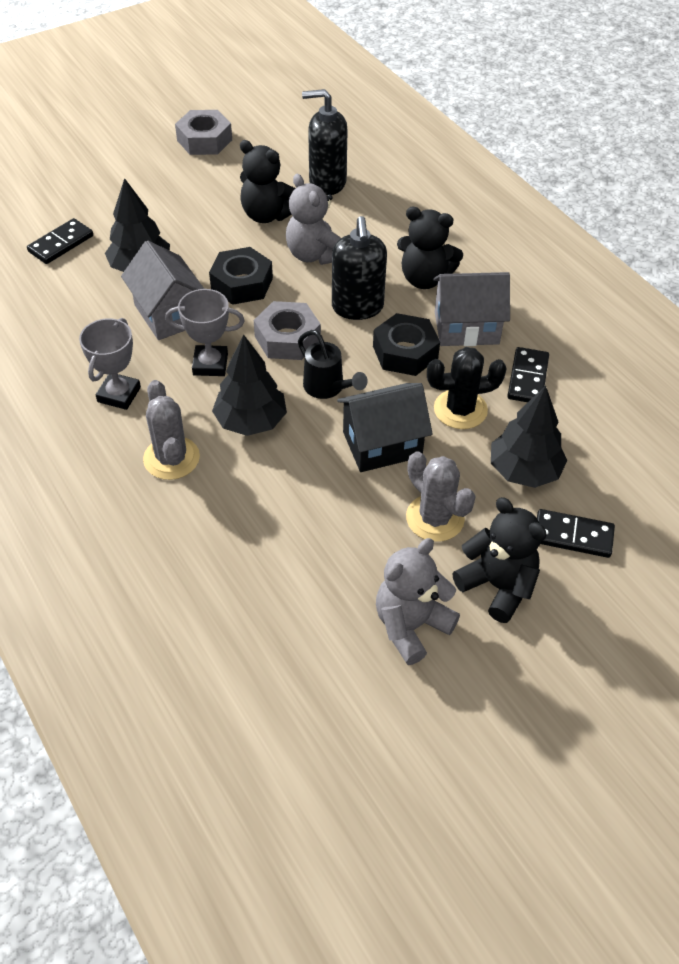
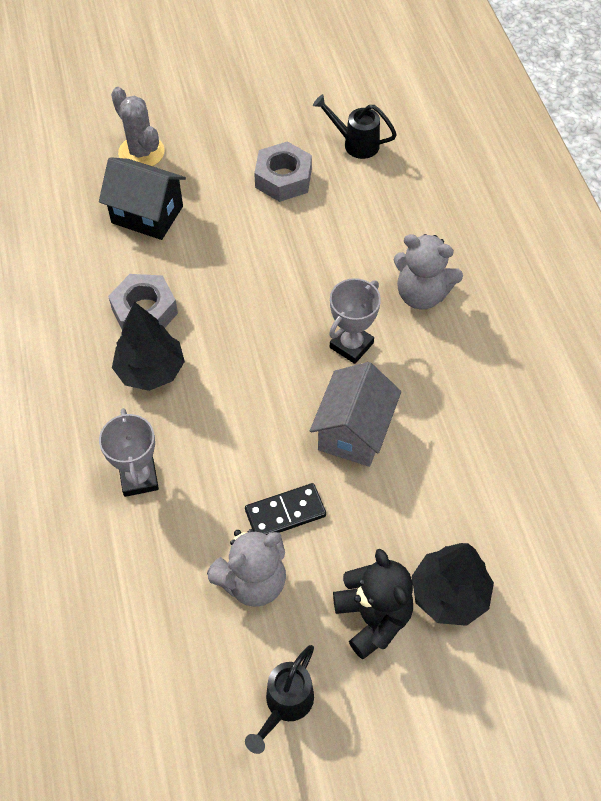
black cactus: [427,347,507,429] = 1 -> none = 0
black domino: [27,218,93,264] [507,347,549,402] [537,509,615,558] = 3 -> [245,483,326,535] = 1
black nut: [209,247,273,305] [373,313,440,376] = 2 -> none = 0
black soap dispenser: [302,89,348,195] [332,216,387,320] = 2 -> none = 0
black teddy bear: [240,140,295,223] [397,206,463,289] [452,497,547,623] = 3 -> [333,549,413,659] = 1
black tree: [105,178,170,272] [212,334,287,436] [491,386,567,488] = 3 -> [112,302,185,391] [412,543,494,626] = 2
black watering can: [298,330,368,399] = 1 -> [245,645,314,754] [313,94,397,159] = 2
grey cactus: [143,380,200,480] [406,451,476,542] = 2 -> [111,87,165,166] = 1
grey house: [121,240,204,340] [433,272,510,346] = 2 -> [310,362,401,467] = 1

